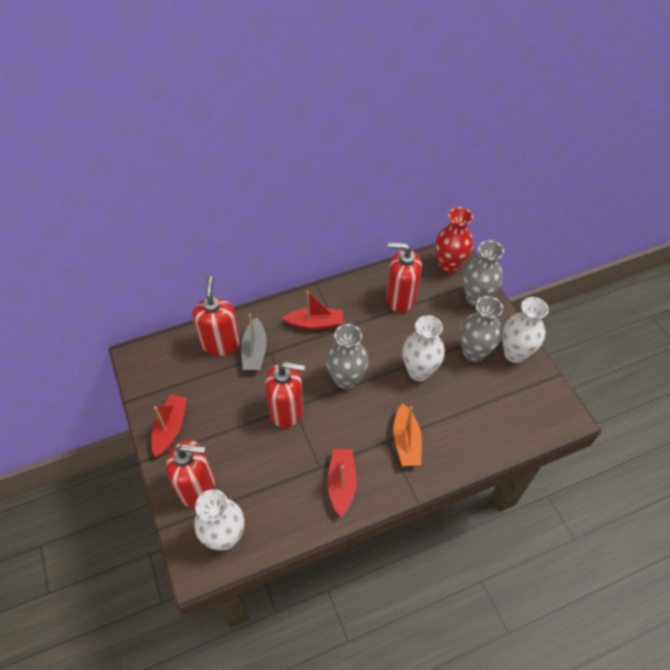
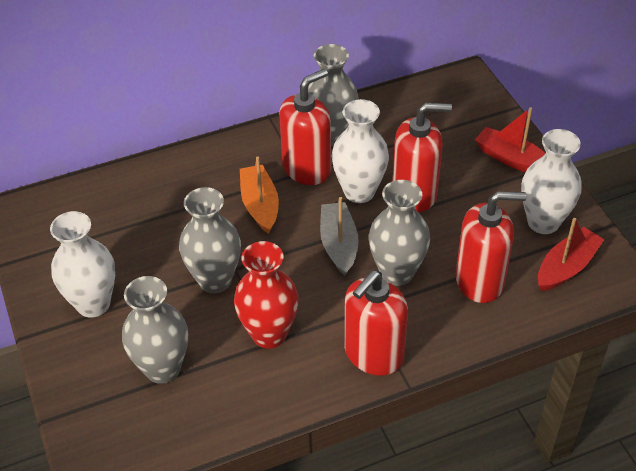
grey vase: [326,324,369,390] [460,296,503,362] [463,240,504,307] = 3 -> [122,276,188,384] [179,187,241,293] [308,44,359,146] [369,180,430,286] = 4
red boat: [151,395,187,457] [282,291,343,330] [327,449,357,517] = 3 -> [475,107,546,172] [538,218,605,291] = 2

